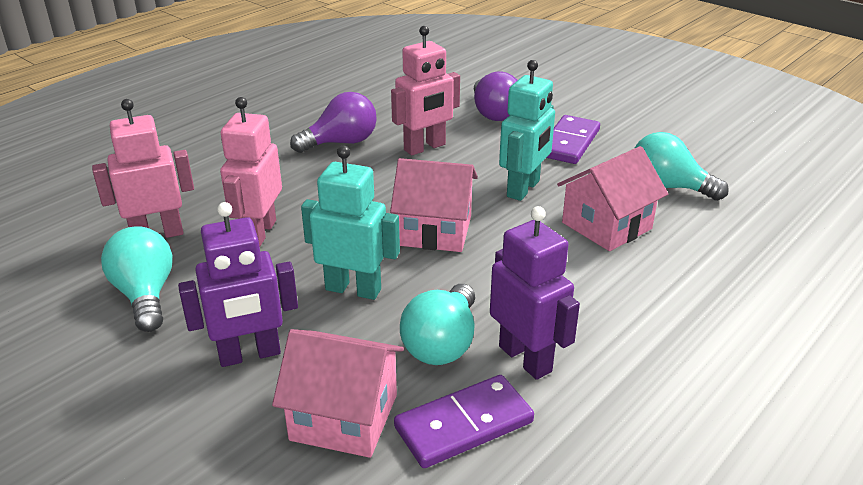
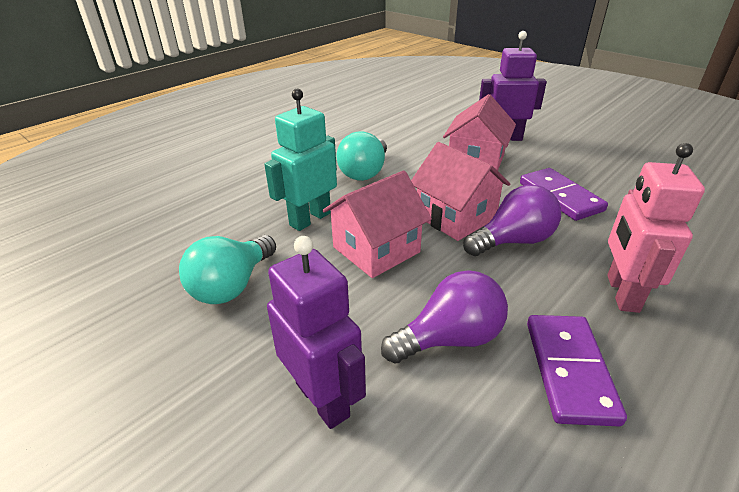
pink robot: [92,99,194,238] [220,97,282,246] [391,26,460,155] = 3 -> [607,143,705,313] = 1
turquoise light bulb: [101,226,173,332] [400,284,475,365] [634,132,729,201] = 3 -> [179,235,276,304] [336,131,387,181] = 2
turquoise robot: [301,146,400,300] [499,60,555,201] = 2 -> [264,89,337,231] = 1

